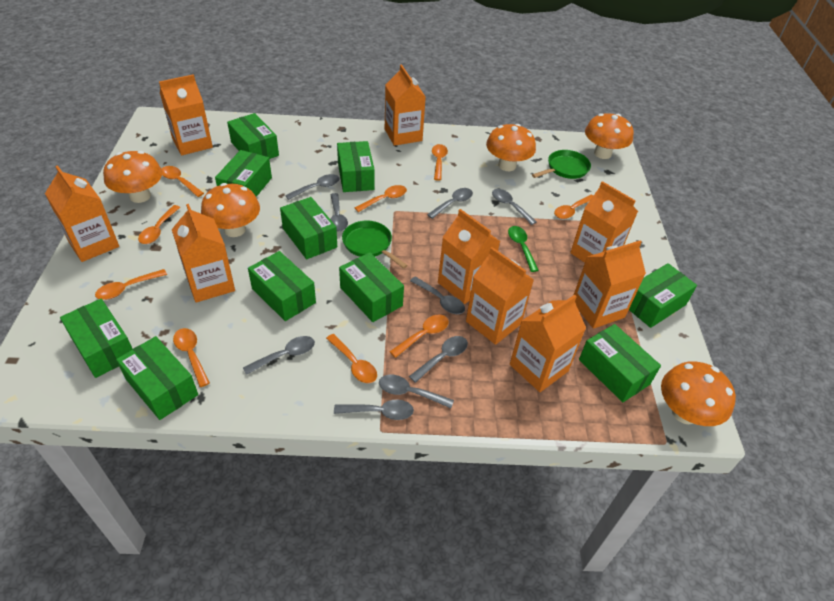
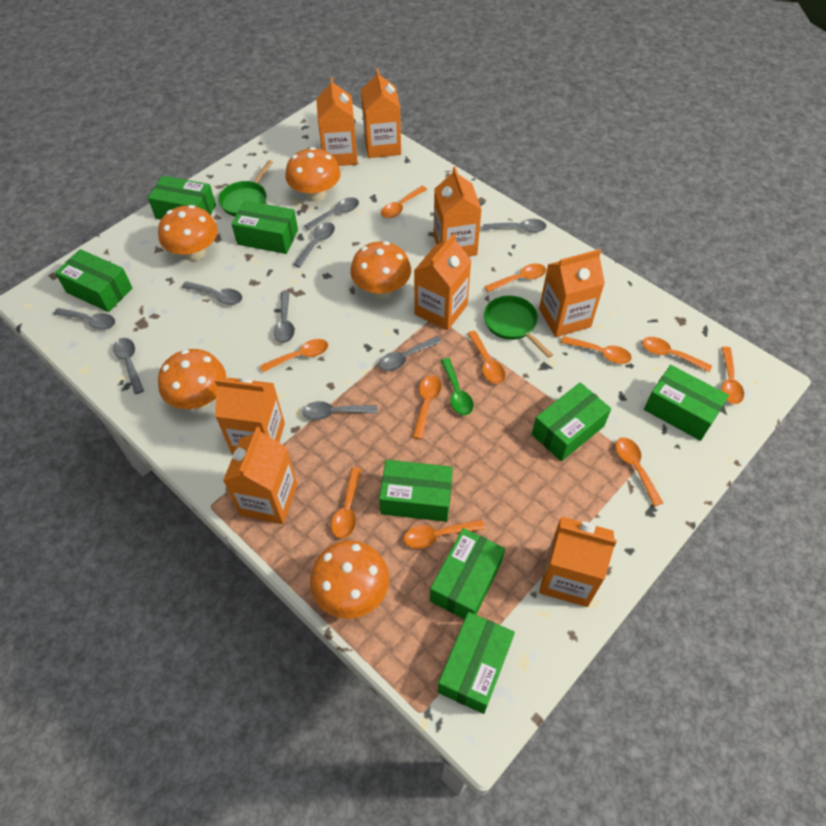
green box: [60,299,133,378] [116,336,198,420] [215,150,272,197] [227,113,279,159] [248,251,316,321] [280,197,337,259] [337,141,375,192] [339,252,404,322] [579,324,661,402] [629,263,697,328] = 10 -> [55,249,132,312] [148,176,216,220] [232,201,298,254] [379,460,453,522] [430,528,505,619] [438,612,515,714] [532,383,611,461] [644,365,729,441] = 8
orange carton: [45,165,119,262] [159,74,213,155] [172,204,235,303] [385,64,426,146] [438,209,500,304] [466,247,534,345] [510,295,586,392] [570,181,638,263] [574,241,646,329] = 9 -> [215,377,285,454] [223,427,297,524] [316,77,358,166] [361,68,401,158] [414,233,472,330] [433,167,482,257] [539,249,605,337] [539,517,617,607] = 8
orange spoon: [95,269,167,300] [138,205,180,244] [161,166,204,197] [173,328,210,387] [326,334,377,383] [355,185,407,212] [389,315,449,358] [432,144,448,181] [554,195,594,219] = 9 -> [260,339,328,372] [331,467,362,539] [381,186,427,218] [404,520,485,549] [413,375,442,439] [467,331,505,384] [484,263,546,292] [561,336,632,364] [616,437,663,506] [642,337,712,372] [721,347,744,404] = 11

